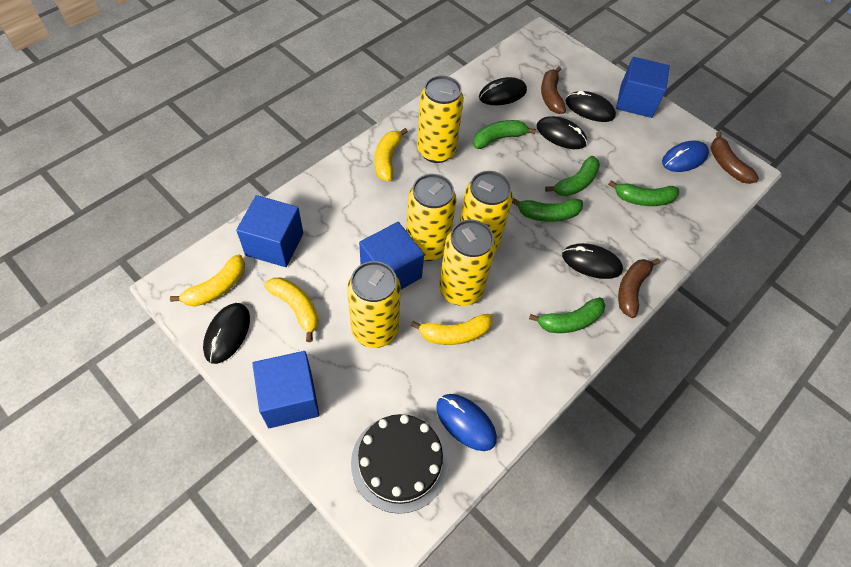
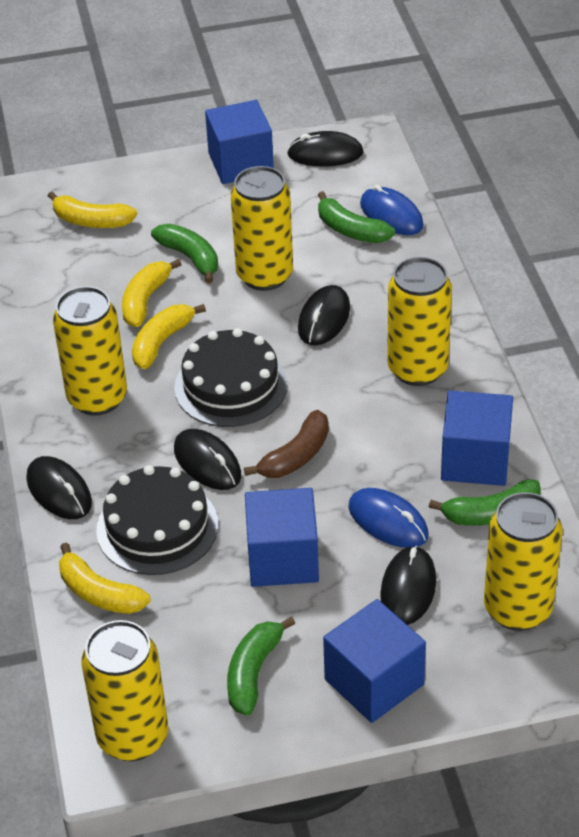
black cake: [351,414,449,514] = 1 -> [96,465,218,575] [174,328,288,427] = 2
brown banana: [541,66,566,114] [618,258,660,318] [711,131,759,184] = 3 -> [244,410,329,478] = 1
green banana: [473,120,536,149] [512,198,583,222] [529,297,606,333] [545,156,600,196] [608,180,679,206] = 5 -> [151,224,218,284] [227,617,295,716] [318,191,395,243] [429,480,541,526] = 4

